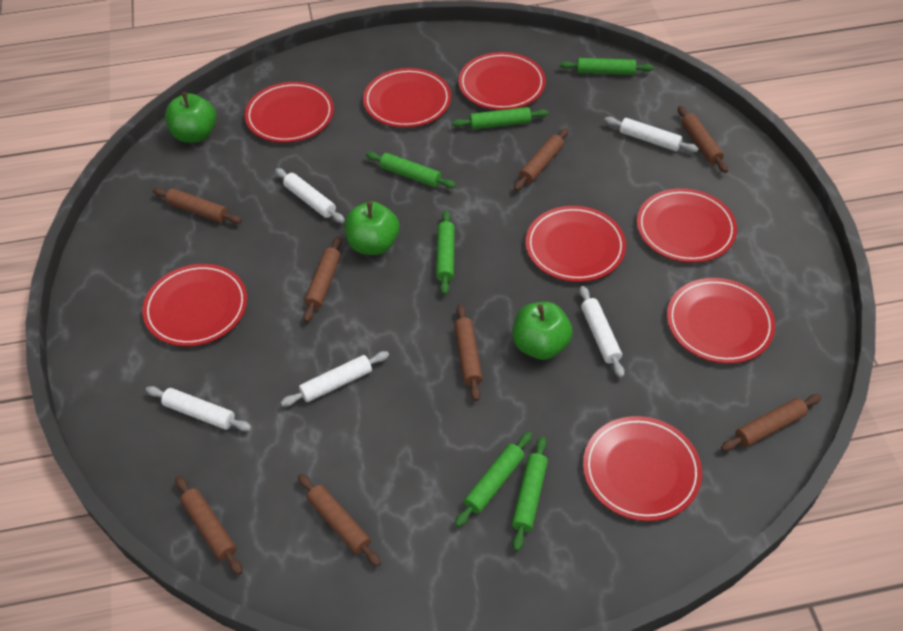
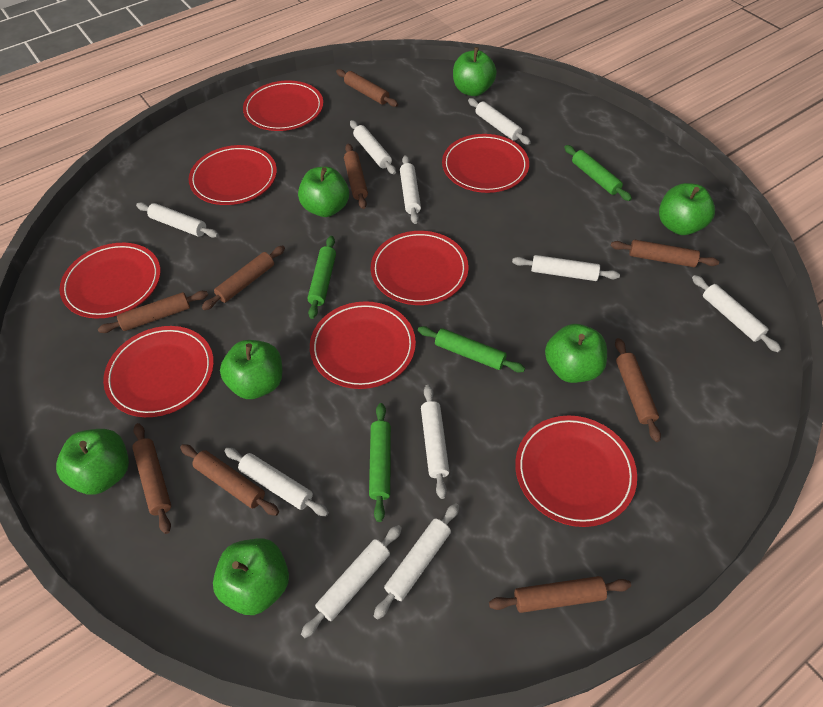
brown rolling pin: [153,188,242,224] [175,476,243,575] [298,474,381,567] [303,236,342,322] [454,304,483,401] [514,128,568,191] [678,106,728,173] [721,394,821,451] = 8 -> [98,291,208,333] [132,423,171,534] [180,444,279,516] [202,246,285,310] [336,69,398,107] [344,144,368,209] [489,576,631,613] [611,240,719,267] [615,338,661,442] = 9
green apple: [165,92,216,143] [345,201,399,255] [513,302,573,360] = 3 -> [56,429,129,495] [213,538,289,615] [220,340,283,399] [298,167,349,217] [453,47,497,96] [545,324,607,383] [659,183,715,235] = 7
green rolling pin: [366,152,456,188] [436,210,455,295] [452,107,548,129] [455,432,532,527] [512,436,548,551] [560,58,654,75] = 6 -> [307,236,336,319] [369,403,391,522] [418,326,525,373] [564,145,632,201] = 4
white rolling pin: [146,386,252,432] [275,168,345,223] [281,351,389,406] [579,286,625,378] [604,117,699,152] = 5 -> [136,202,219,238] [224,448,329,516] [301,525,402,638] [350,120,396,174] [374,503,459,620] [400,155,421,224] [421,385,450,499] [468,98,531,145] [512,255,620,281] [692,275,781,352] = 10

